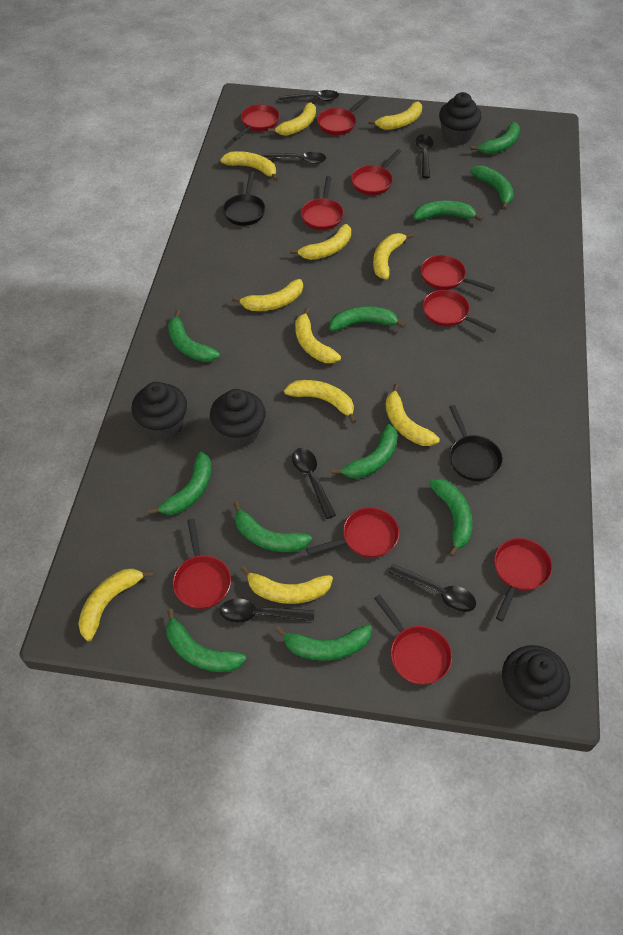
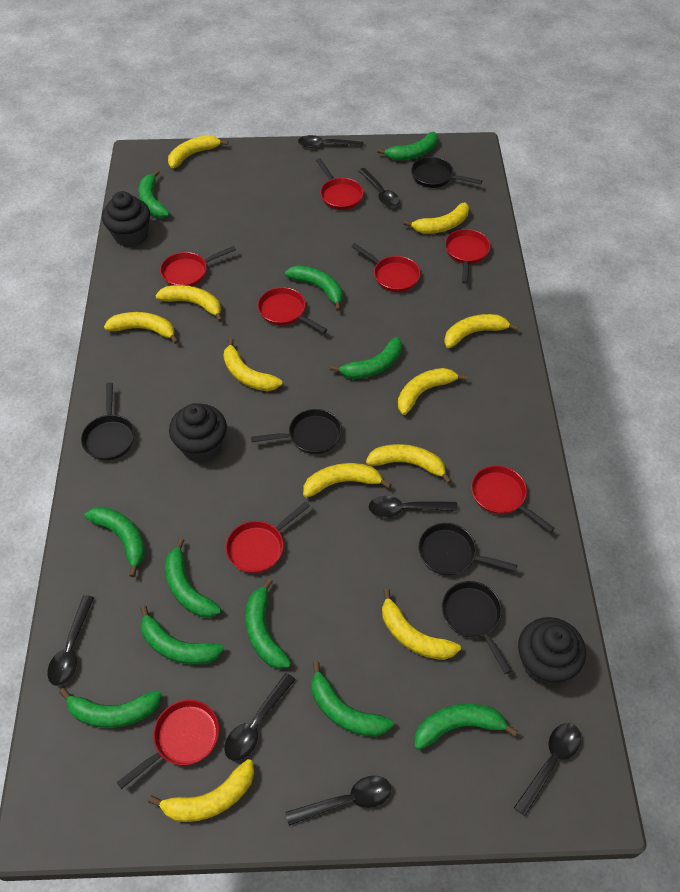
black cupcake: [131,382,187,440] [210,389,266,448] [439,92,481,145] [502,645,570,713] = 4 -> [102,191,150,247] [169,403,227,463] [518,617,586,685] = 3
black pan: [223,172,265,226] [449,405,503,481] = 2 -> [81,383,135,461] [251,409,342,454] [411,157,482,188] [418,523,517,576] [442,581,512,674] = 5
black spoon: [220,598,314,623] [262,152,326,164] [279,90,339,101] [292,448,336,519] [388,564,476,612] [416,134,433,178] = 6 -> [47,595,94,686] [224,673,296,761] [285,776,391,826] [298,135,364,148] [358,168,400,207] [369,496,458,517] [514,723,581,816] = 7
red pan: [173,519,231,609] [233,104,280,141] [301,176,344,230] [306,507,399,558] [317,96,370,135] [351,149,401,195] [374,594,452,685] [420,255,495,292] [423,290,497,333] [494,538,552,621] = 10 -> [117,700,219,789] [160,246,236,286] [226,501,310,573] [258,287,328,333] [316,158,364,210] [351,243,420,292] [445,229,491,284] [471,465,554,532] = 8

